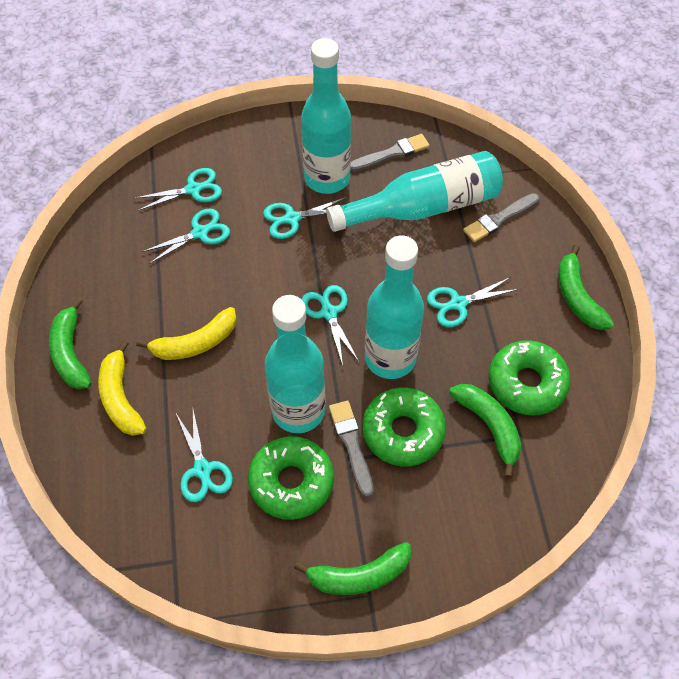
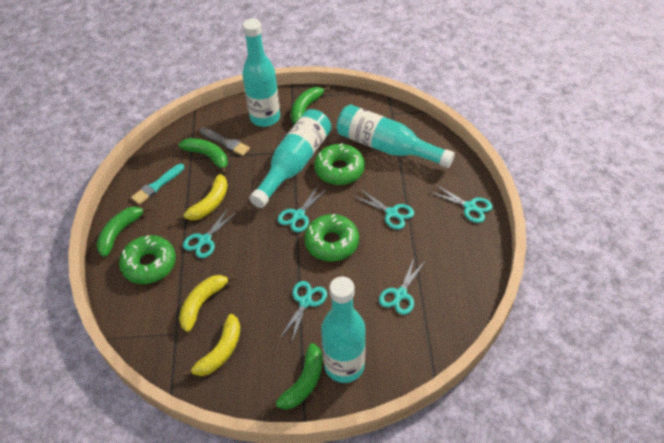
grey brush: [329,401,374,497] [350,134,430,172] [463,193,539,242] = 3 -> [199,127,250,156] = 1
turquoise brush: none = 0 -> [131,164,184,205] = 1
yellow banana: [98,340,146,436] [136,307,237,360] = 2 -> [176,174,228,221] [179,275,236,332] [182,314,241,377] = 3

